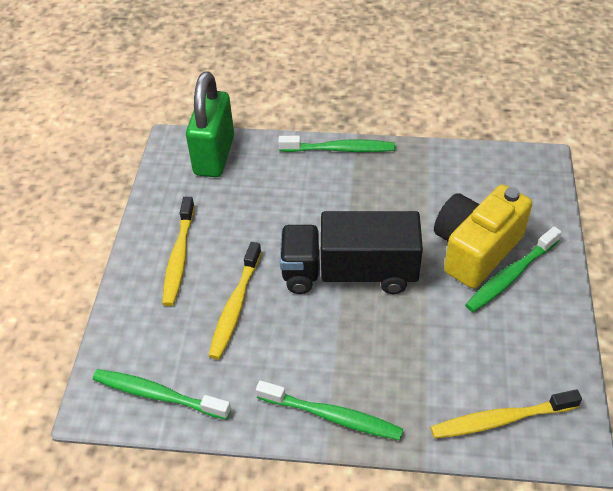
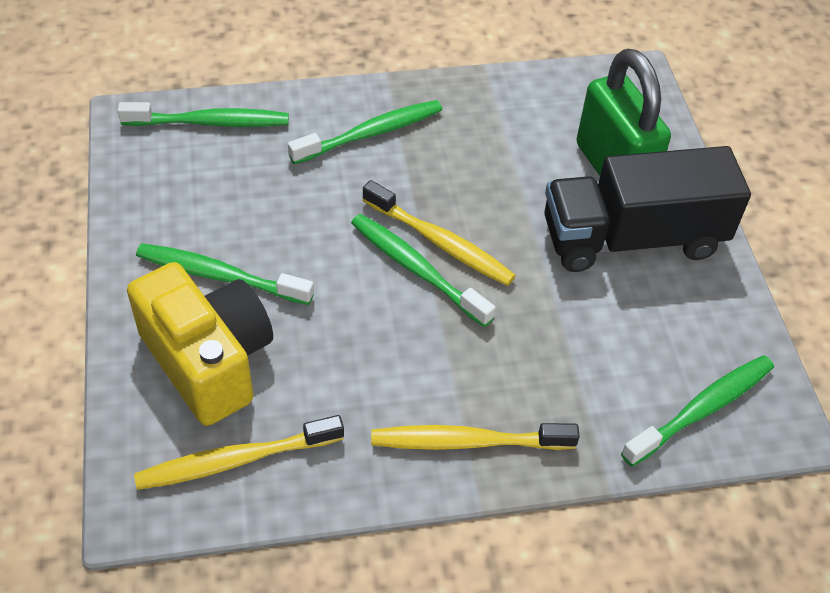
green toothbrush: [93,369,231,420] [256,380,403,440] [278,136,395,152] [465,227,562,312] = 4 -> [118,102,289,127] [136,243,314,305] [288,100,443,164] [351,214,496,327] [621,355,774,466] = 5

